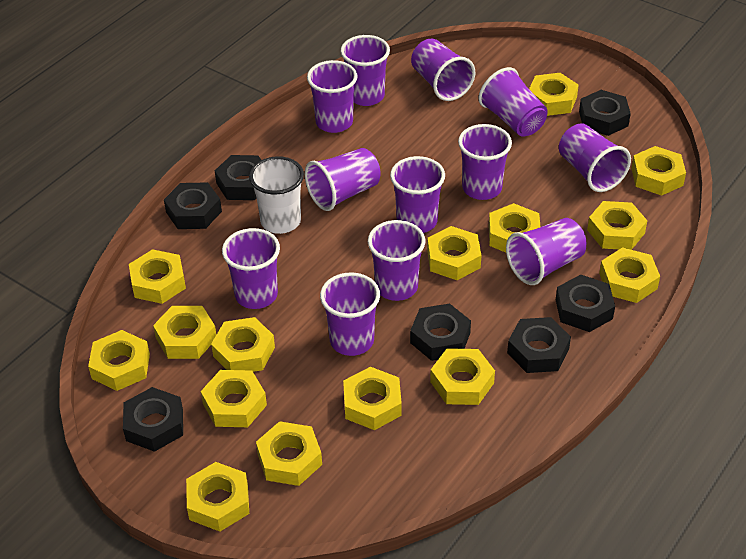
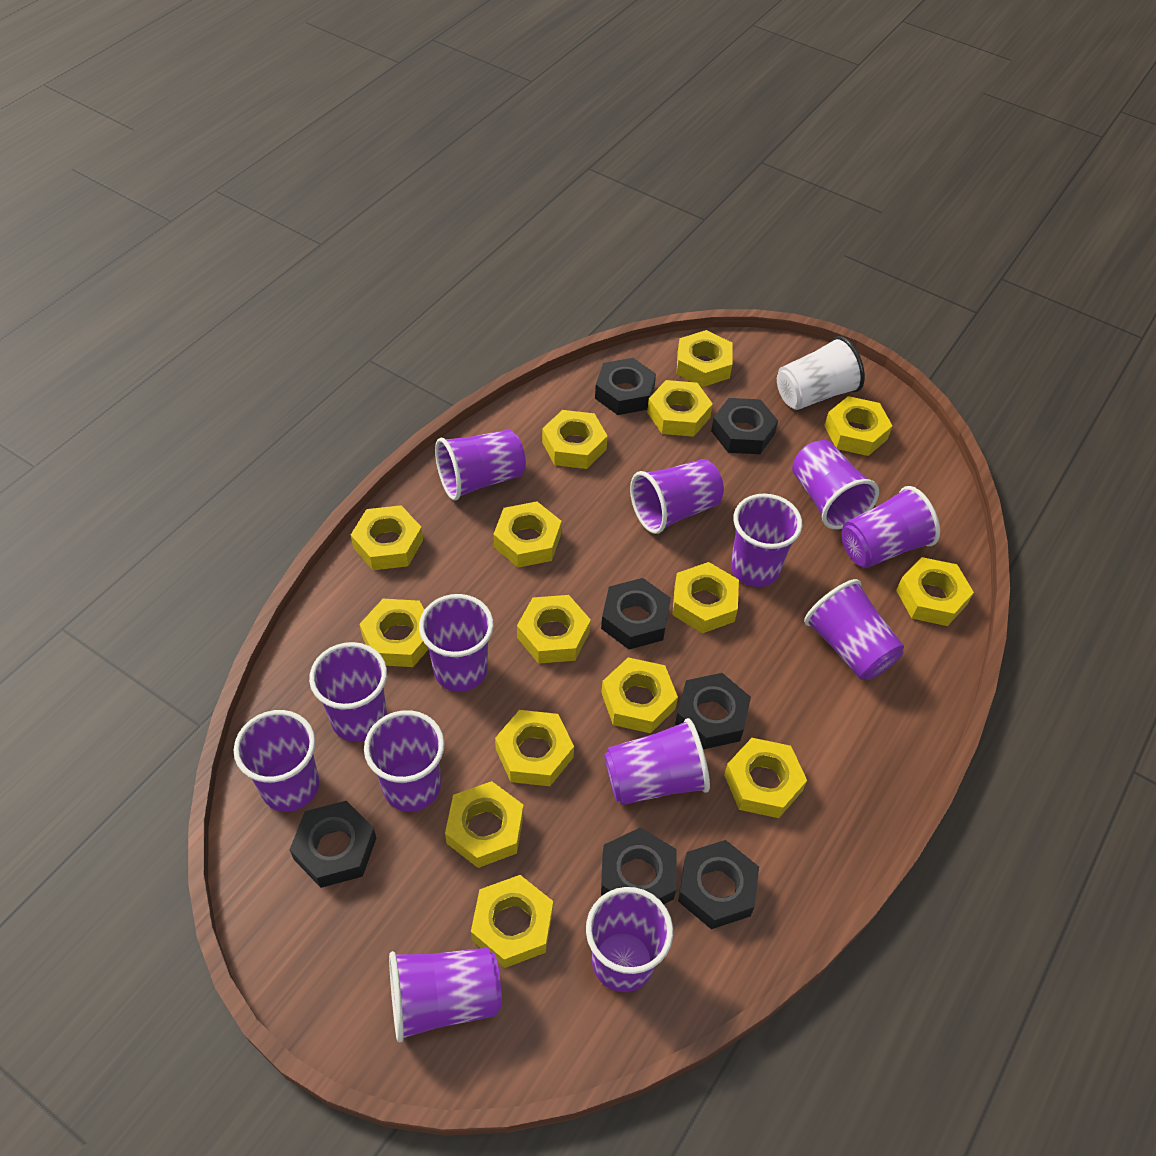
purple cup: [222,228,280,309] [305,148,381,211] [307,60,358,133] [320,272,380,356] [341,35,390,106] [368,220,426,301] [390,156,445,233] [411,38,475,101] [458,124,512,200] [478,67,548,136] [506,218,586,285] [559,123,631,192] = 12 -> [234,710,319,812] [309,642,387,742] [364,710,445,812] [389,948,502,1043] [419,594,494,692] [435,429,526,501] [586,887,673,992] [604,718,710,805] [630,459,724,534] [731,493,802,587] [792,440,879,529] [804,579,904,680] [841,486,940,568] = 13

